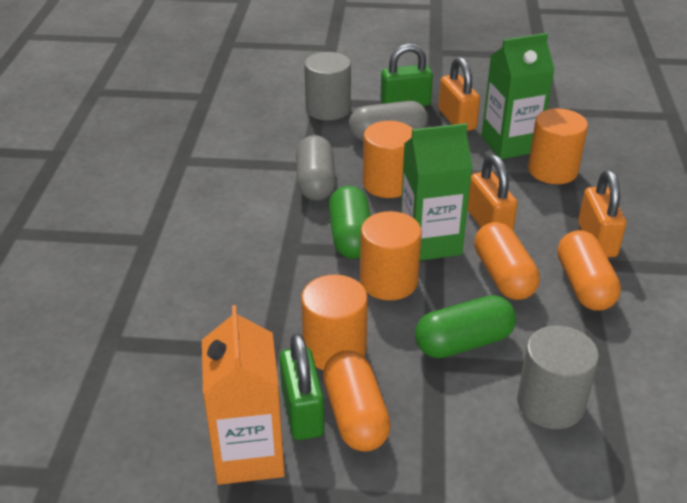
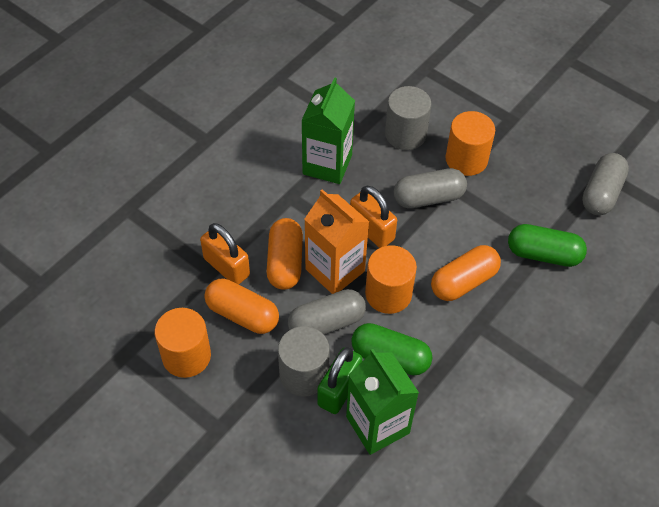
green padlock: [279,333,325,440] [380,43,433,106] = 2 -> [317,347,363,414] = 1
grey capsule: [296,135,336,201] [349,101,428,141] = 2 -> [288,289,366,335] [394,168,467,208] [582,153,629,215] = 3
orange cylinder: [301,275,368,370] [360,211,422,300] [363,121,413,198] [528,108,588,184] = 4 -> [155,308,211,378] [365,245,417,314] [445,111,495,176] = 3
orange padlock: [438,57,480,131] [467,154,518,230] [578,170,626,258] = 3 -> [200,223,250,285] [350,186,397,248] = 2

